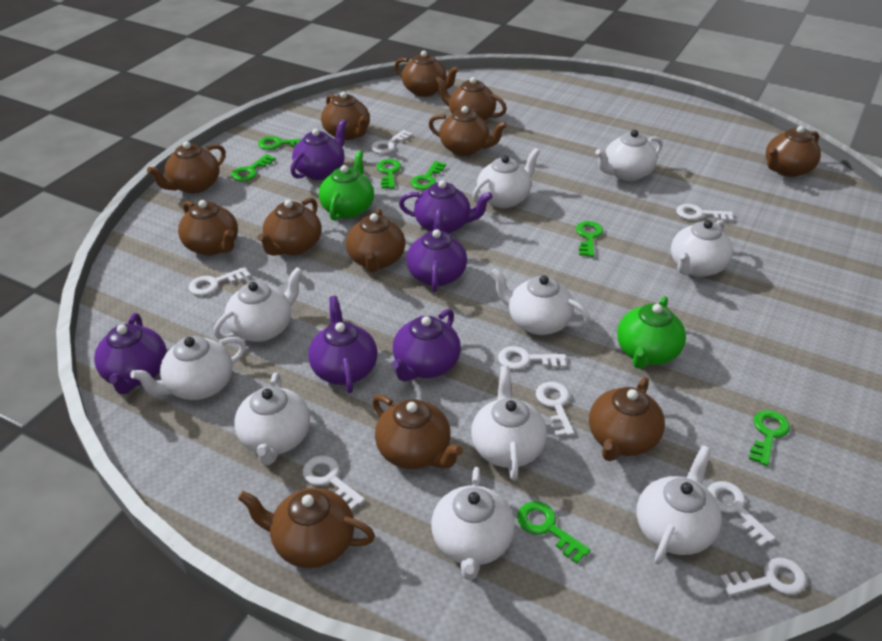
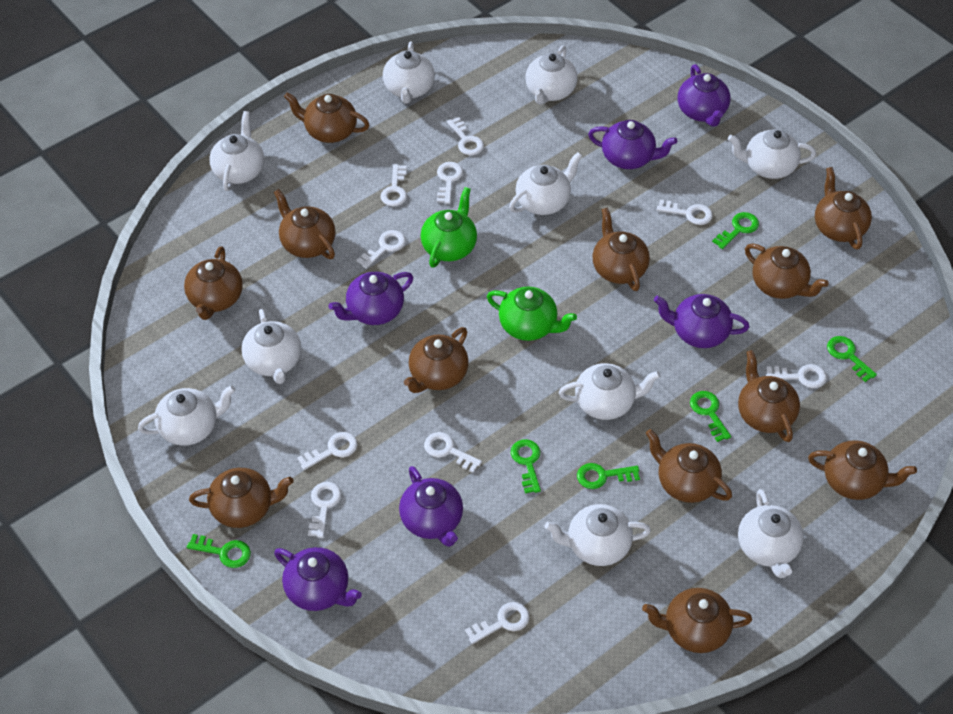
green key: [231,154,276,181] [258,136,302,150] [377,159,401,189] [411,161,446,190] [517,501,591,563] [576,221,603,257] [749,410,790,466] = 7 -> [187,534,251,568] [511,439,541,494] [577,463,640,489] [690,391,731,442] [712,212,759,249] [827,336,877,382] = 6
white key: [189,267,251,296] [302,456,365,511] [371,130,413,154] [498,346,566,370] [536,382,574,437] [676,204,733,221] [707,481,775,548] [720,558,807,596] = 8 -> [297,432,358,470] [308,482,342,538] [357,230,406,269] [381,164,407,206] [424,432,482,473] [437,162,463,204] [447,117,484,155] [465,602,529,644] [657,200,713,225] [766,364,827,388] = 10

